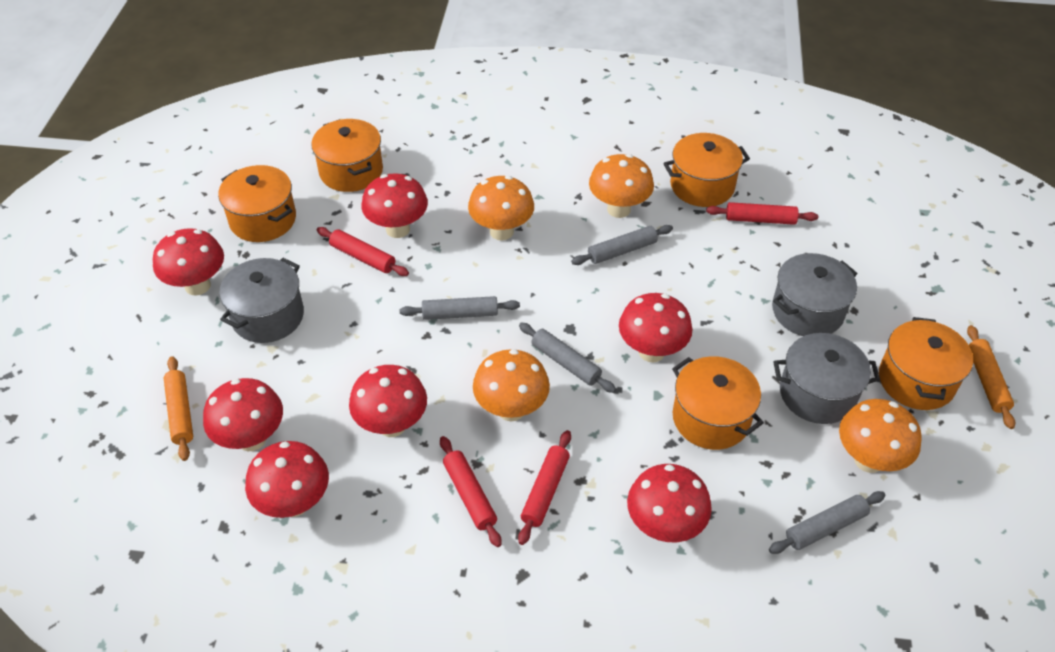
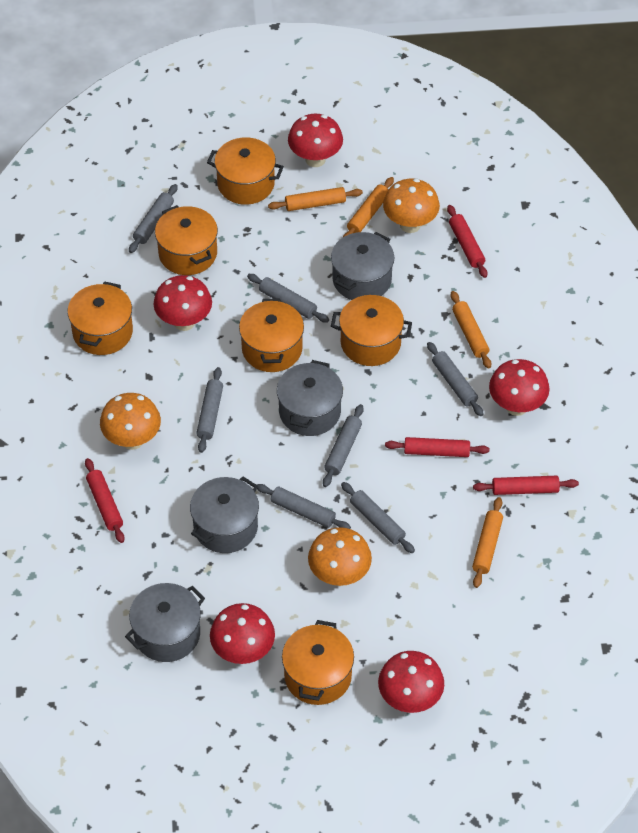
grey pot: [220,258,304,343] [772,253,857,336] [773,333,880,424] = 3 -> [125,583,205,662] [190,477,259,553] [277,360,343,436] [331,232,394,300] = 4
grey rolling pin: [400,296,520,320] [519,323,616,393] [571,225,673,265] [769,491,886,554] = 4 -> [129,184,178,253] [196,367,223,453] [247,274,329,323] [257,484,351,529] [323,404,364,487] [341,482,415,553] [427,342,484,416] = 7
orange mushroom: [468,176,534,241] [473,349,550,421] [589,154,654,218] [839,399,922,473] = 4 -> [100,393,161,450] [308,527,372,586] [383,179,440,233] = 3
orange pot: [218,165,296,242] [311,119,383,192] [663,133,750,207] [672,356,764,450] [879,317,973,410] = 5 -> [67,281,133,355] [155,205,218,275] [207,138,284,205] [239,299,304,372] [282,620,354,705] [331,295,412,366] = 6
orange rolling pin: [164,356,193,461] [967,325,1015,429] = 2 -> [268,187,363,211] [343,177,394,237] [451,291,491,369] [472,497,503,588] = 4
red mushroom: [153,228,224,296] [203,378,283,451] [245,441,329,518] [349,365,427,437] [361,173,428,238] [619,293,692,363] [627,464,712,542] = 7 -> [154,275,212,331] [210,603,275,664] [288,114,343,167] [378,651,444,713] [489,359,550,416] = 5

